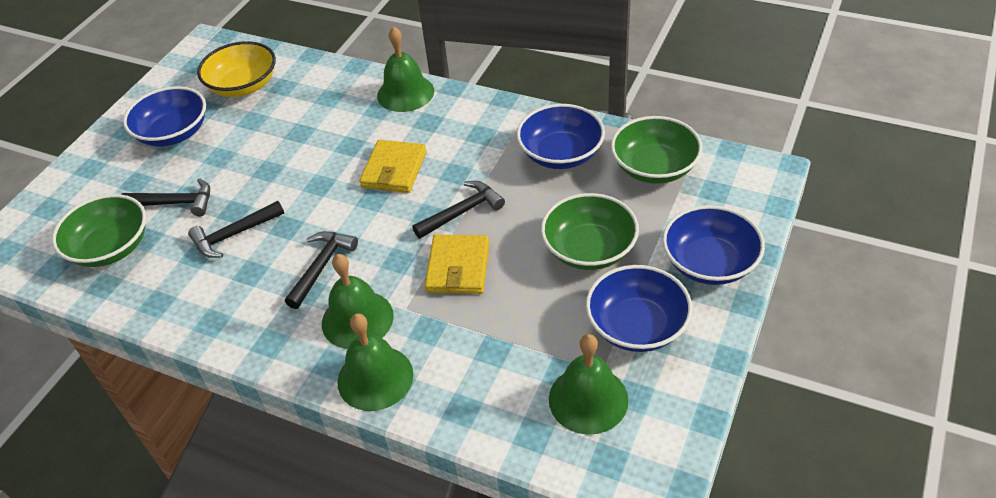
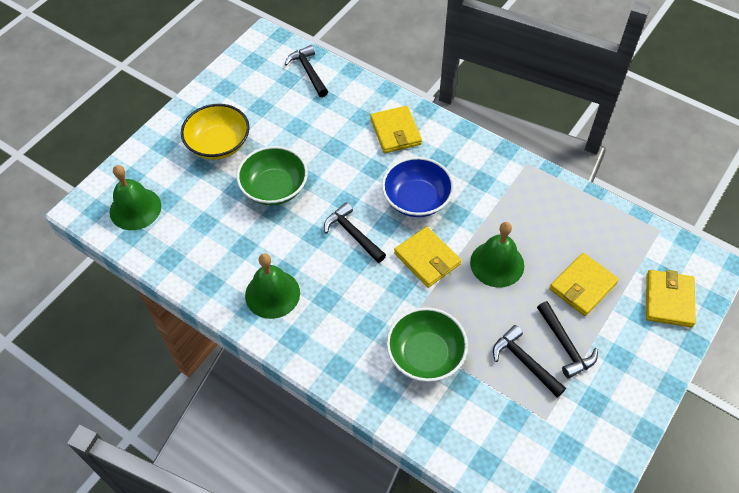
blue bowl: [123,86,206,147] [517,104,605,169] [586,265,692,352] [662,205,765,285] = 4 -> [382,157,454,217] = 1
green bell: [322,254,394,349] [337,313,413,411] [377,26,434,112] [549,334,629,435] = 4 -> [110,165,161,230] [245,253,300,319] [470,222,524,288] = 3
green bowl: [52,194,146,267] [541,193,639,270] [611,116,702,184] = 3 -> [236,146,308,205] [386,307,468,382] = 2
yellow wallet: [359,140,427,193] [425,235,489,294] = 2 -> [370,106,422,153] [394,226,461,288] [549,253,619,316] [646,270,696,327] = 4

